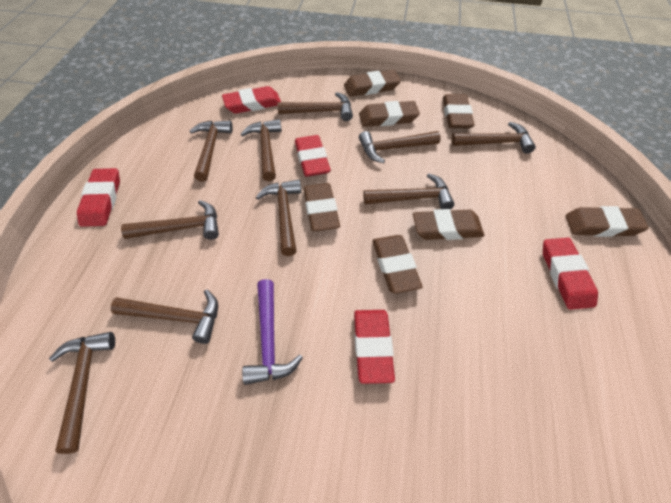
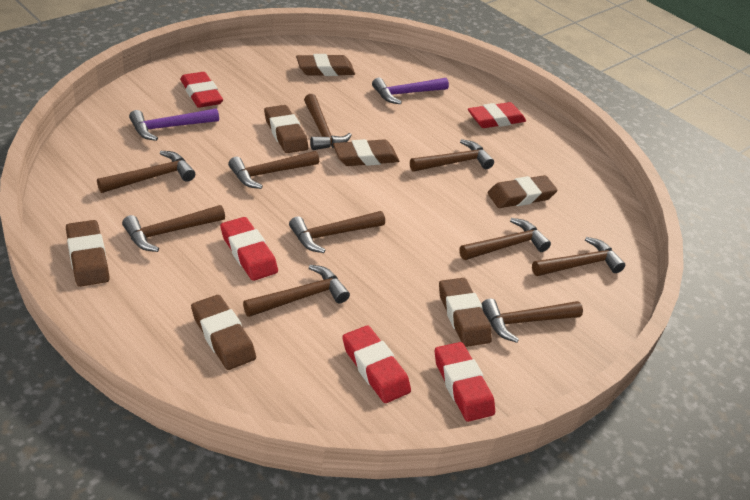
purple hammer: [242,279,303,385] = 1 -> [129,108,219,141] [372,77,449,104] = 2

